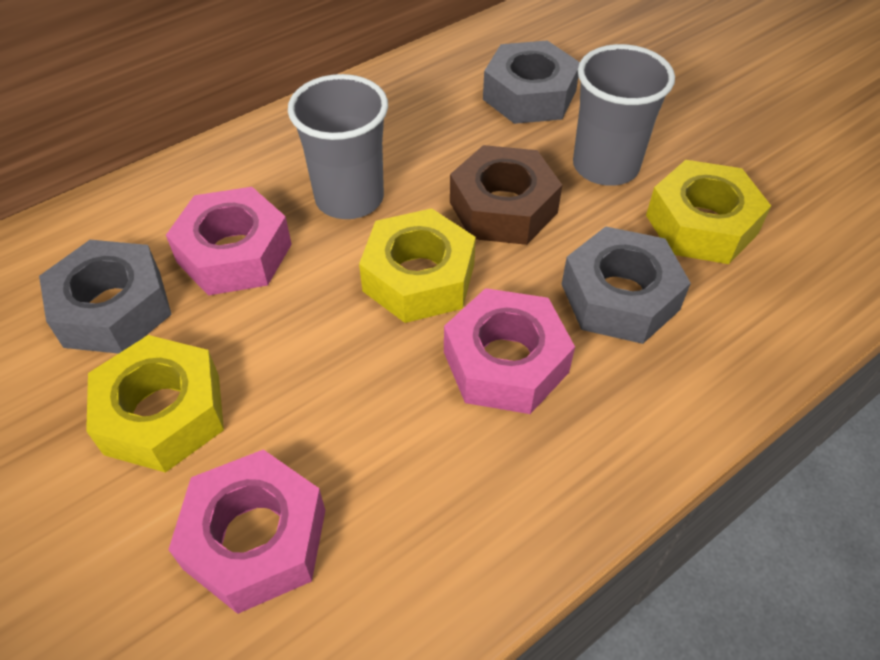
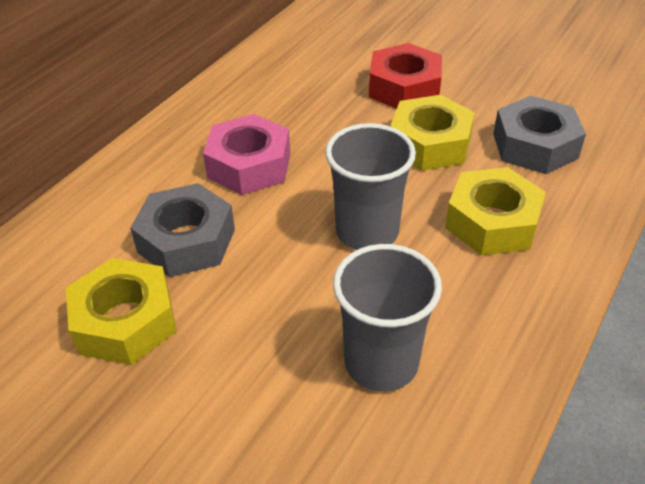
brown nut: [450,145,562,245] = 1 -> none = 0
grey nut: [39,240,172,354] [483,40,580,124] [562,226,691,344] = 3 -> [130,183,235,277] [493,96,586,174] = 2
pink nut: [166,187,292,295] [168,449,325,614] [444,288,575,414] = 3 -> [203,114,290,195] = 1
red nut: none = 0 -> [369,43,442,109] = 1

